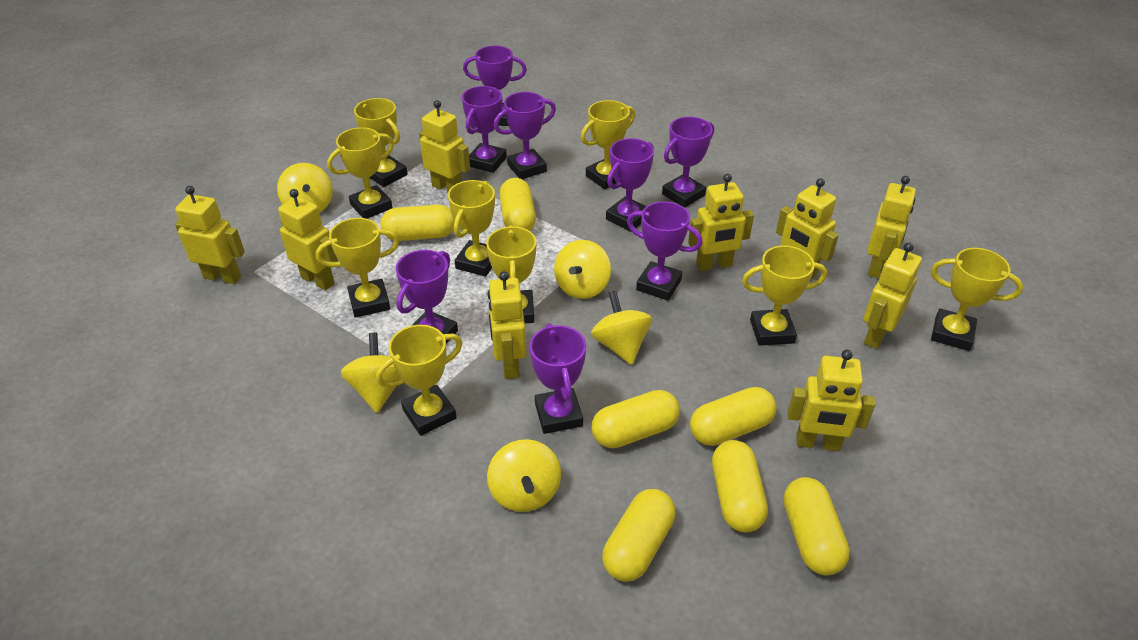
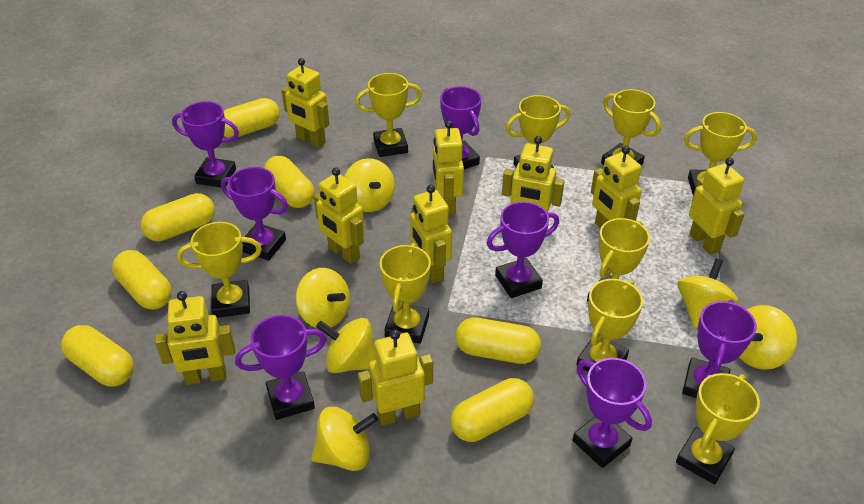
purple trophy: [396,250,458,344] [462,86,507,173] [463,46,527,126] [493,92,556,179] [529,323,586,434] [606,138,654,232] [627,201,703,301] [662,117,714,208] = 8 -> [172,101,239,188] [221,167,288,261] [235,315,327,420] [440,86,482,170] [486,202,559,298] [572,358,652,468] [682,300,757,398] = 7
yellow spinning top: [277,163,333,213] [340,333,400,413] [487,439,561,512] [554,240,611,299] [591,290,652,365] = 5 -> [295,268,350,328] [311,407,378,471] [316,318,376,373] [344,158,395,212] [677,259,738,328] [739,305,797,370] = 6

